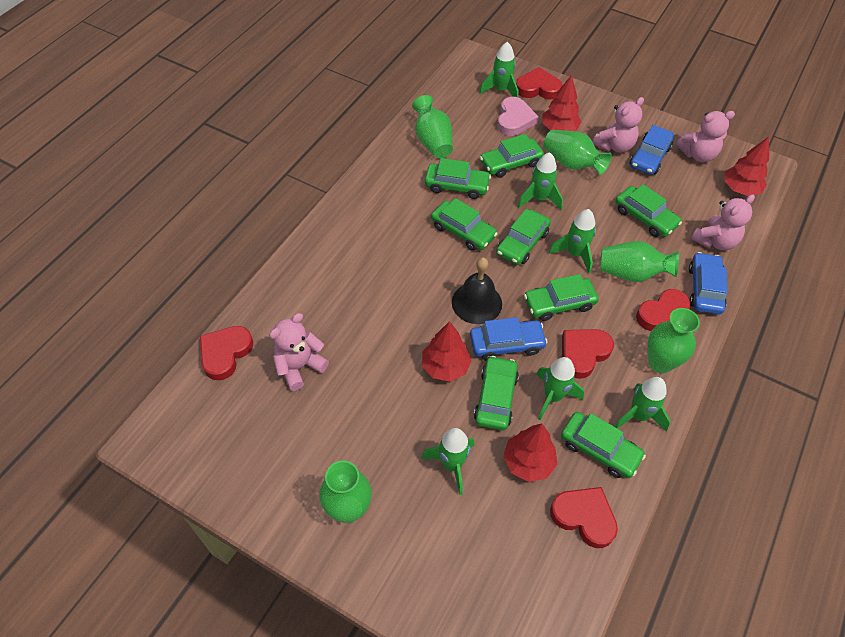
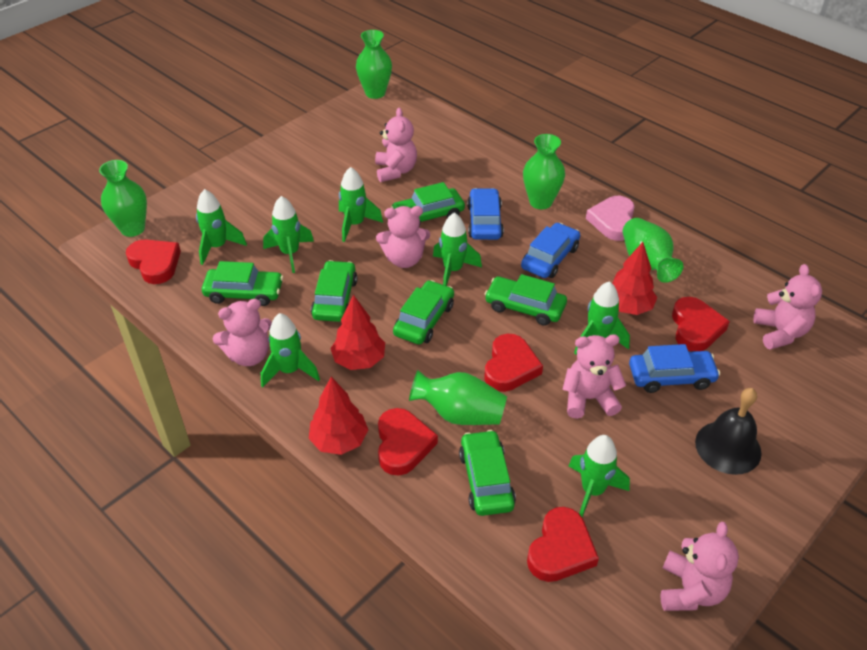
green car: [425,158,491,199] [431,198,498,251] [474,356,519,430] [480,134,544,178] [496,209,551,265] [524,274,599,321] [561,412,646,478] [615,184,682,237] = 8 -> [202,261,283,306] [311,260,357,322] [391,182,465,226] [393,280,454,345] [459,430,516,516] [485,274,567,326] = 6
green rocket: [421,428,474,495] [479,42,518,97] [518,152,563,210] [536,357,584,420] [549,209,596,273] [615,377,670,431] = 6 -> [196,189,247,265] [261,313,320,388] [263,196,314,273] [339,167,383,242] [433,212,482,286] [569,435,630,517] [574,281,630,354] = 7
pink teddy bear: [269,313,329,391] [592,97,644,153] [676,111,735,162] [691,194,755,250] = 4 -> [213,299,272,366] [375,108,417,182] [376,206,430,268] [562,334,626,419] [660,522,739,611] [753,264,822,350] = 6
red tree: [422,321,472,382] [503,423,558,482] [542,75,581,131] [724,137,769,196] = 4 -> [309,377,368,455] [330,295,385,370] [612,242,657,315] = 3

